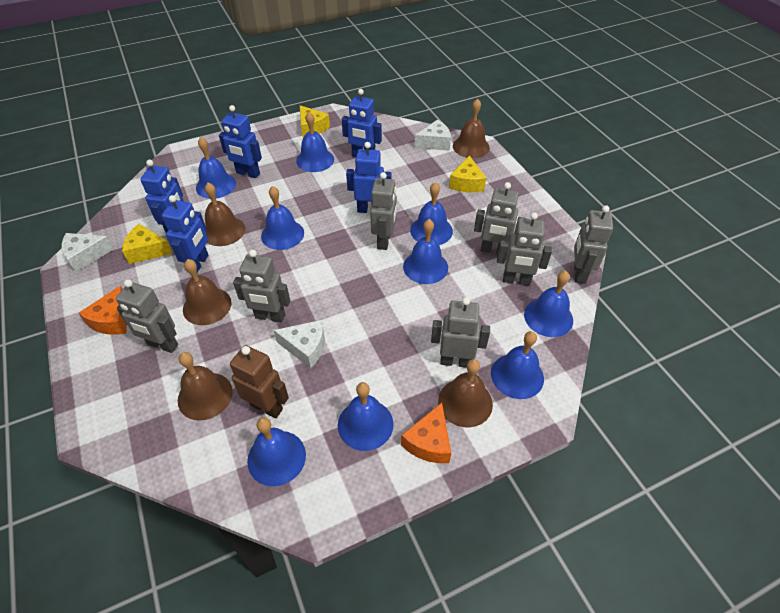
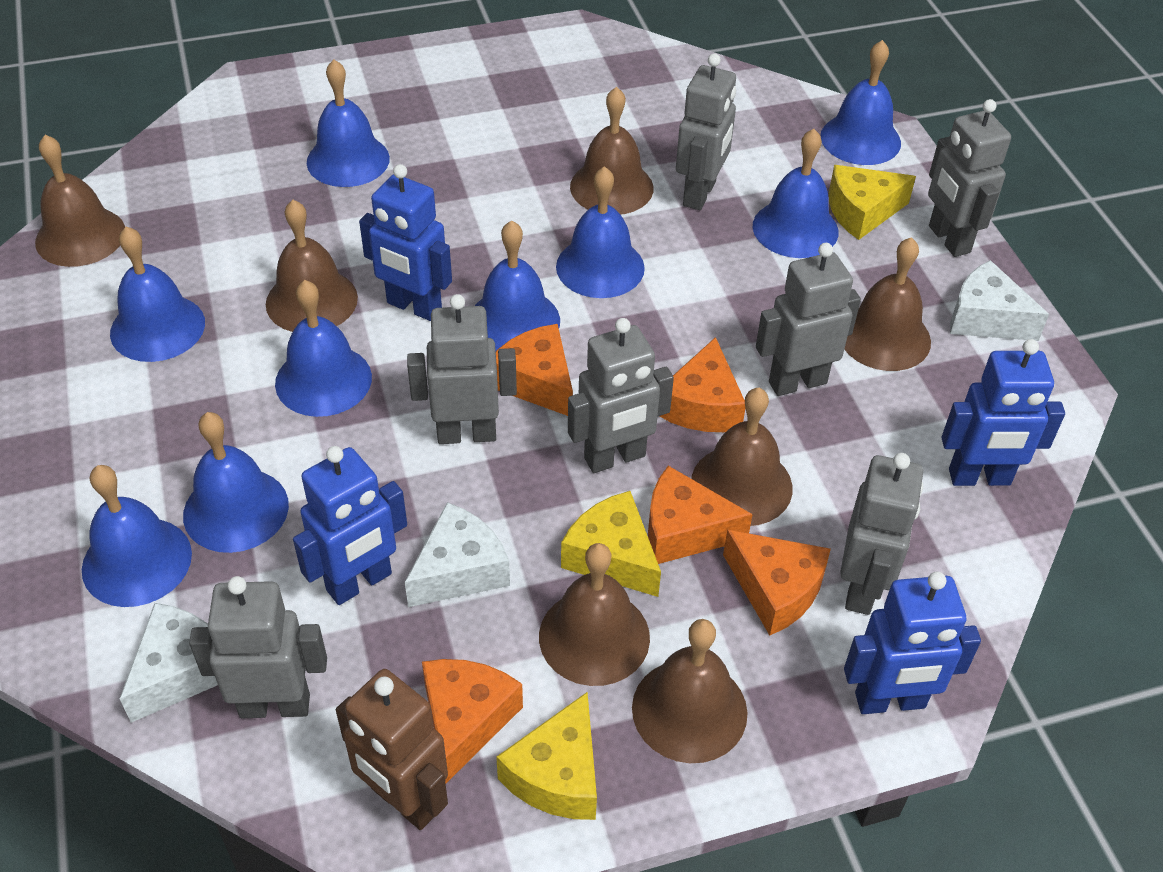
blue robot: [140,160,184,233] [162,195,208,272] [219,105,262,178] [342,89,382,157] [346,142,392,213] = 5 -> [293,446,407,605] [359,164,452,321] [844,572,981,714] [942,339,1065,486] = 4
brown bell: [178,352,233,421] [183,259,231,325] [205,183,245,246] [438,359,493,427] [453,99,490,158] = 5 -> [35,135,125,267] [266,200,358,332] [539,543,650,686] [570,87,653,215] [632,619,748,763] [691,388,793,526] [844,237,931,371] = 7
orange cheese: [78,286,127,335] [401,403,451,463] = 2 -> [422,659,523,783] [496,324,573,416] [648,466,753,564] [659,337,745,432] [723,529,831,635] = 5

